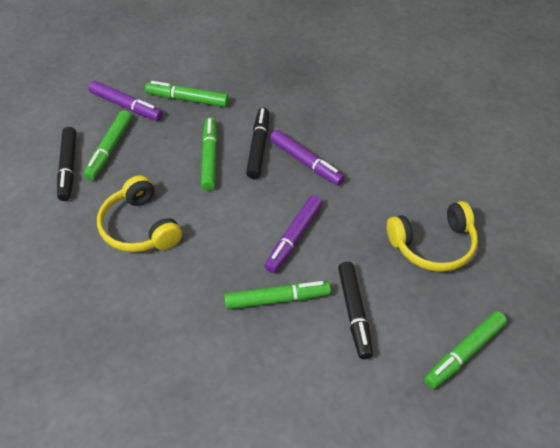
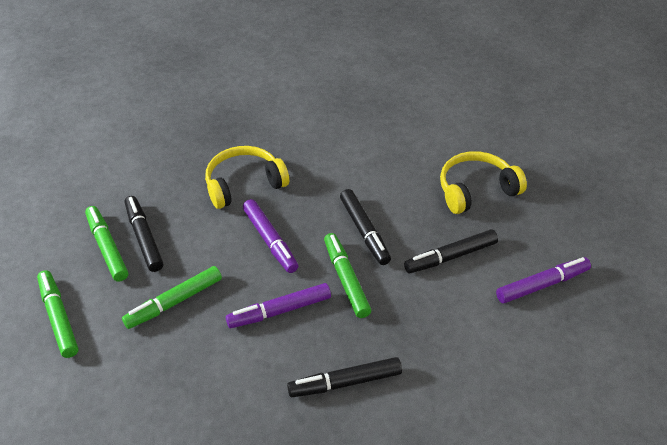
black marker: [57,127,76,201] [246,108,269,179] [338,262,373,359] = 3 -> [125,196,164,272] [287,357,402,397] [340,189,391,265] [404,229,498,273] = 4
green marker: [84,110,132,180] [145,81,229,107] [201,117,218,191] [224,281,331,309] [424,311,507,389] = 5 -> [37,270,78,358] [85,206,128,282] [122,266,222,329] [324,233,371,318] = 4

